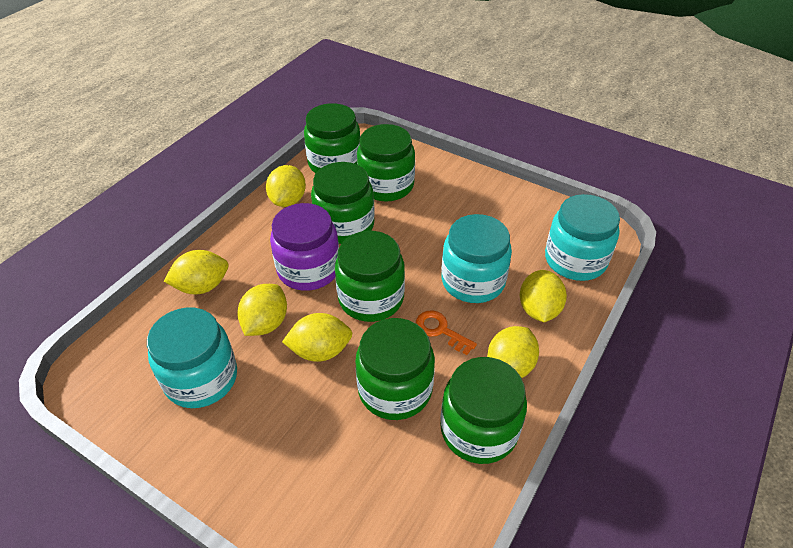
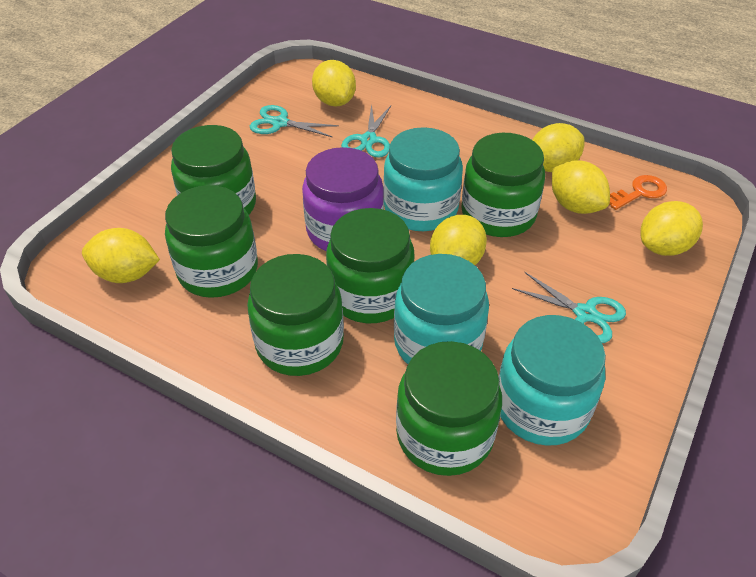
turquoise scissors: none = 0 -> [250,105,339,137] [341,104,391,158] [512,272,626,343] = 3

